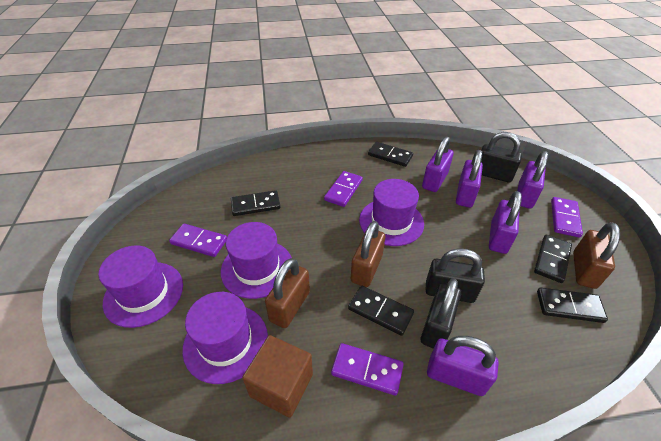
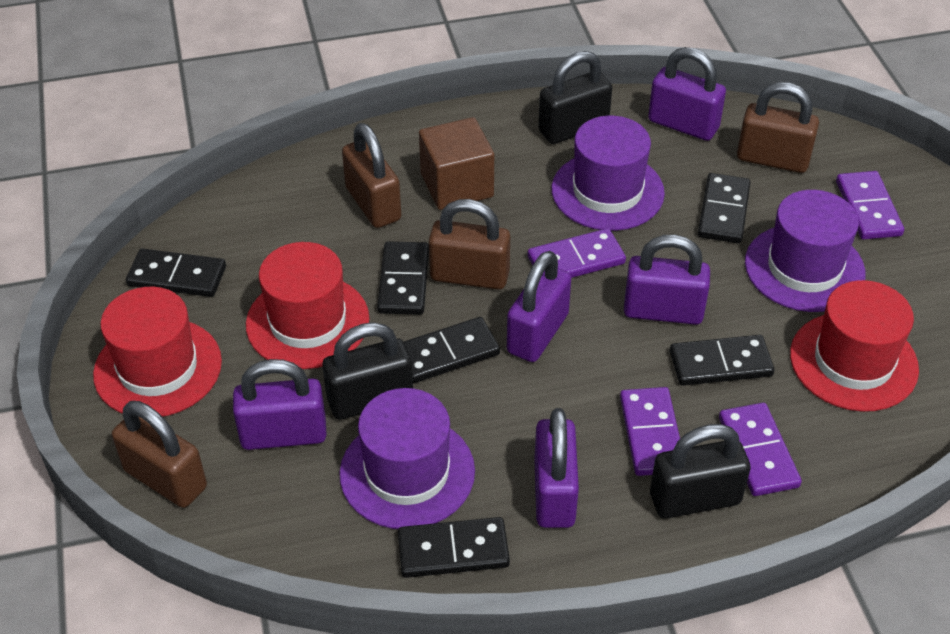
black domino: [231,190,280,216] [348,286,414,336] [368,142,413,167] [534,235,572,283] [537,288,608,323] = 5 -> [126,248,226,297] [377,242,429,315] [398,517,510,578] [404,317,500,383] [670,335,775,386] [698,173,751,243] = 6
brown padlock: [265,258,310,328] [351,221,385,287] [573,222,620,289] = 3 -> [112,401,207,508] [342,123,401,228] [429,199,510,290] [737,82,819,173] = 4
purple hat: [99,245,183,328] [182,292,268,384] [221,222,292,299] [359,179,424,246] = 4 -> [339,388,475,529] [552,116,665,231] [745,190,865,312] = 3
red hat: none = 0 -> [93,287,222,417] [246,242,369,369] [790,280,919,412] = 3

